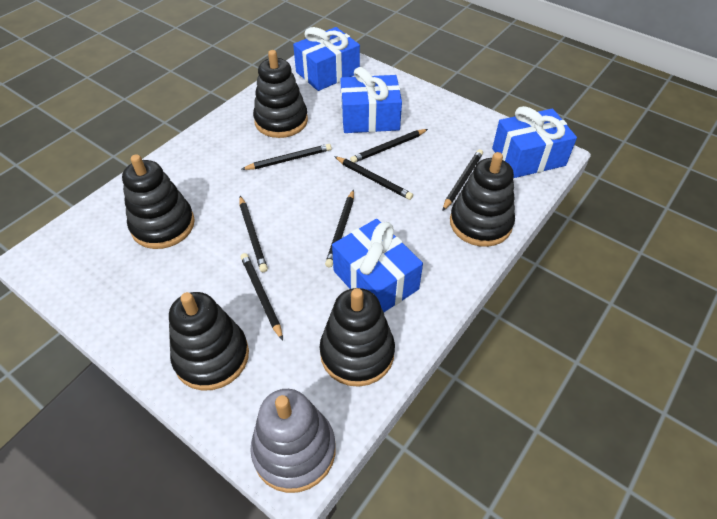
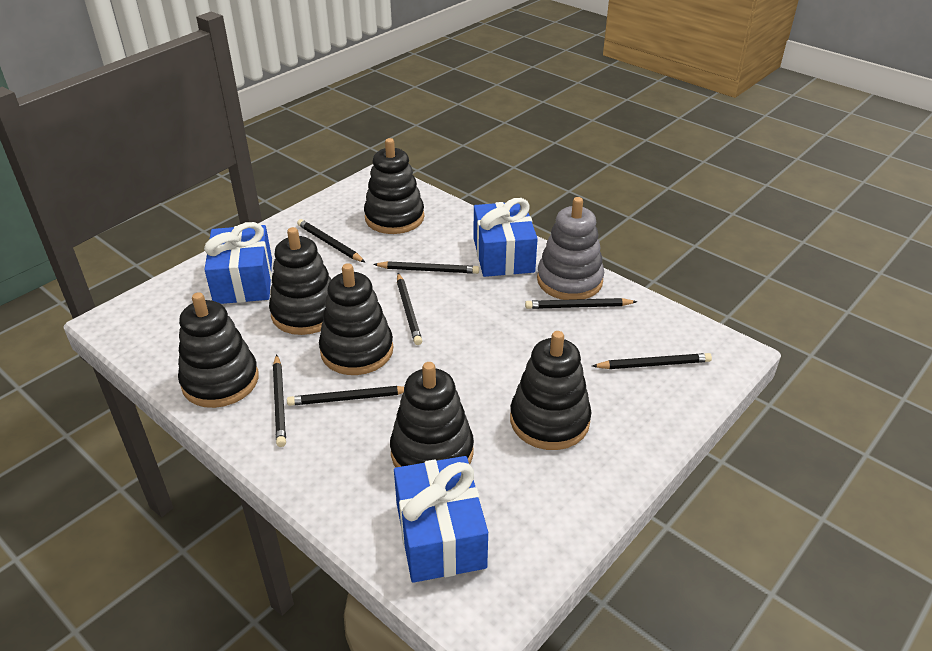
black stacking toy: [122,154,195,249] [169,292,249,391] [253,50,308,138] [320,288,395,387] [450,152,515,247] = 5 -> [178,292,259,408] [269,227,331,335] [319,263,393,375] [364,138,424,234] [390,362,474,467] [510,331,591,450] = 6
blue gift: [293,27,360,91] [332,219,423,312] [340,67,402,133] [492,106,577,178] = 4 -> [204,222,272,304] [394,456,488,583] [474,198,538,277] = 3

